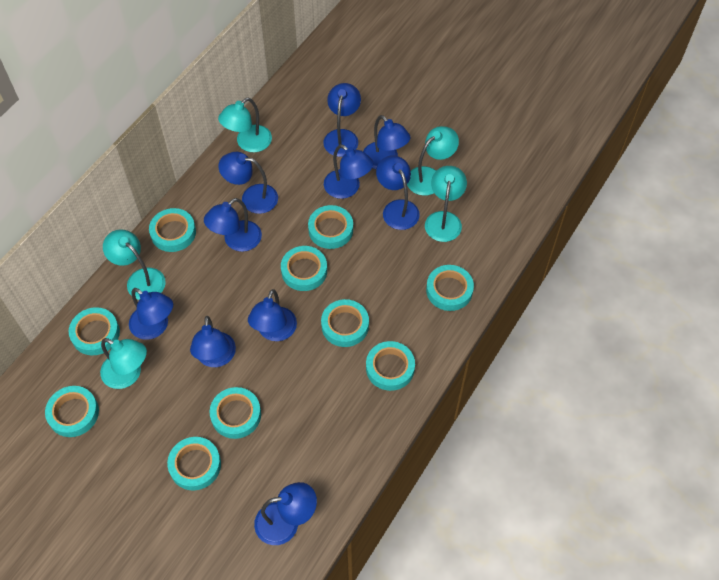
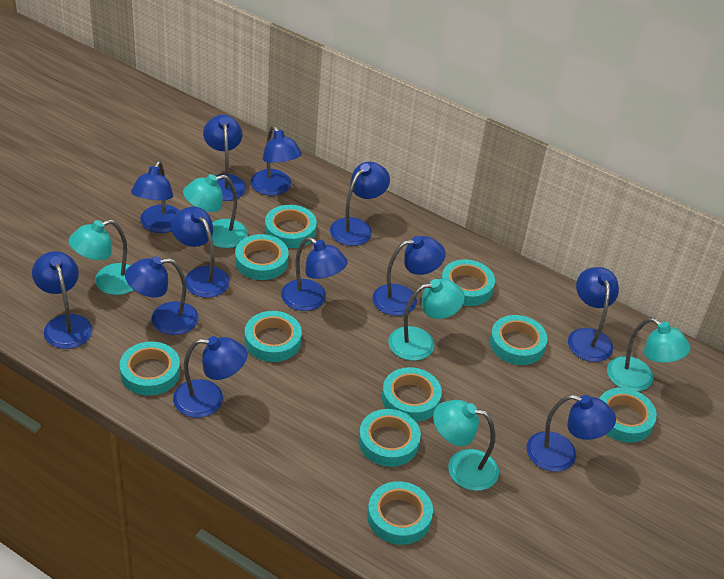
blue lamp: [129,288,173,340] [190,316,236,367] [204,198,262,252] [218,152,278,214] [248,289,297,341] [254,482,317,545] [323,83,361,157] [324,144,373,199] [363,115,411,169] [376,155,420,230] = 10 -> [32,251,92,349] [125,256,198,335] [131,161,180,233] [171,207,230,298] [173,336,248,418] [203,115,246,201] [251,125,302,196] [281,237,348,311] [330,162,390,246] [372,236,446,316] [526,395,616,472] [568,267,619,362] = 12

